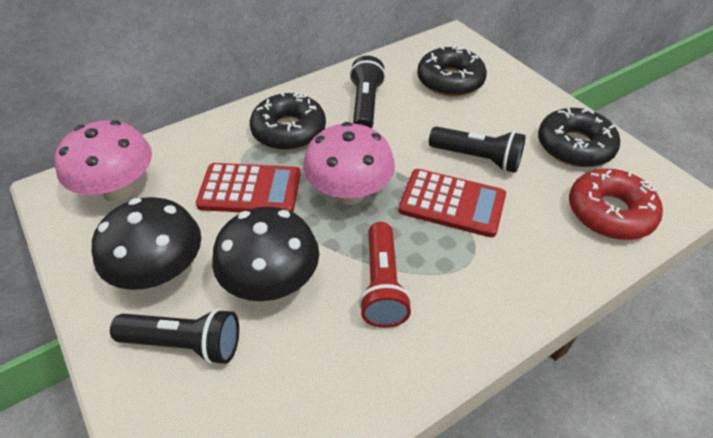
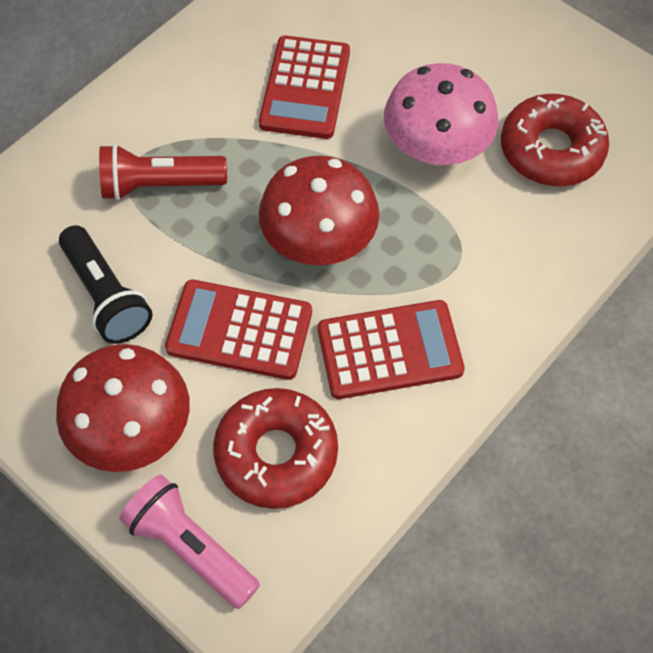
black donut: [250,92,326,150] [417,46,487,97] [538,107,620,167] = 3 -> none = 0
black flashlight: [110,308,239,365] [350,56,385,128] [429,126,526,173] = 3 -> [59,225,152,344] = 1
black mushroom: [92,197,201,290] [212,207,319,301] = 2 -> none = 0
pink flashlight: none = 0 -> [119,475,260,609] = 1
pink mushroom: [54,120,152,202] [303,122,395,205] = 2 -> [384,63,498,166] = 1
red calculator: [196,163,301,212] [399,169,506,238] = 2 -> [165,280,312,380] [259,35,350,139] [318,300,465,399] = 3
red donut: [569,169,663,240] = 1 -> [213,388,338,509] [501,94,609,186] = 2
red mushroom: none = 0 -> [56,344,190,472] [259,156,380,266] = 2

